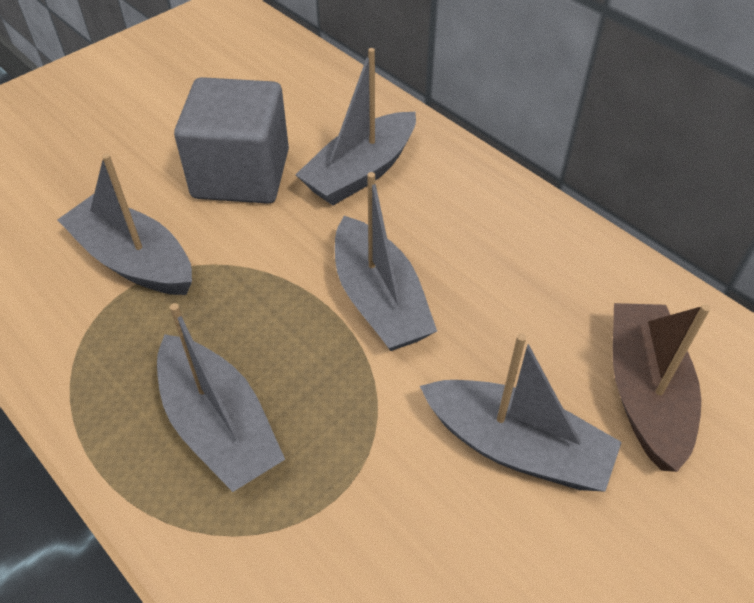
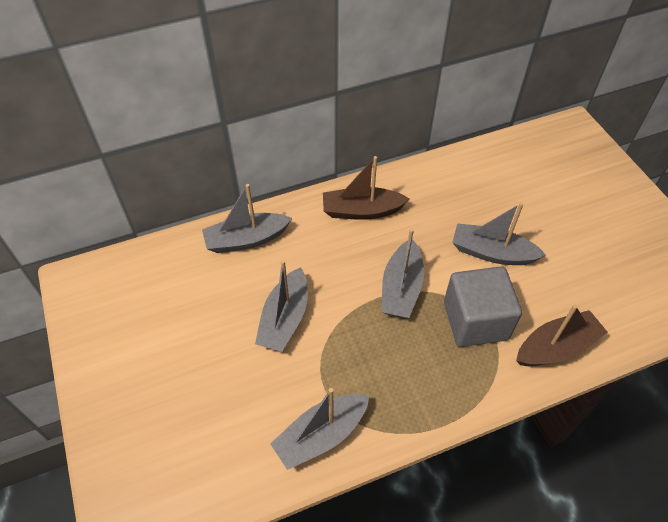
brown boat: [613,303,711,472] = 1 -> [323,156,409,220] [516,305,608,366] = 2

